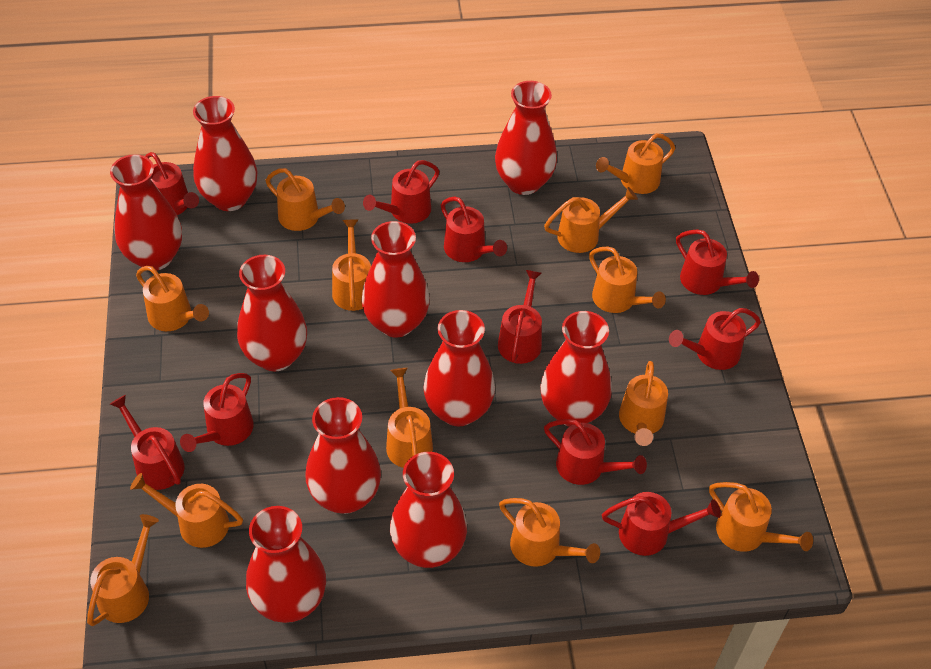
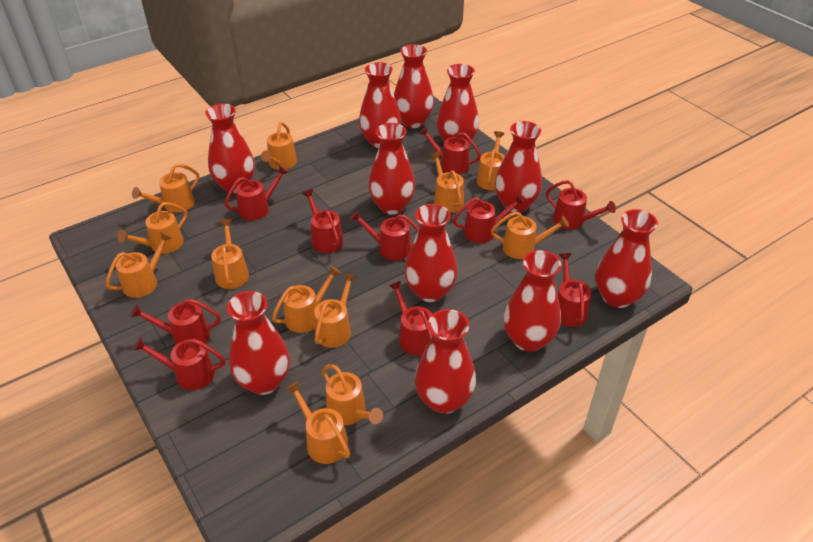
red vase: [110,154,182,271] [193,96,257,211] [237,255,307,371] [246,506,326,623] [305,397,381,514] [361,221,430,338] [390,452,467,568] [423,310,495,427] [495,81,557,195] [540,311,612,427] = 10 -> [205,103,255,193] [227,291,290,395] [359,62,401,148] [368,123,416,215] [394,44,434,128] [404,204,458,302] [415,309,476,414] [437,64,479,143] [495,121,542,213] [503,250,561,352] [596,209,658,308] = 11

